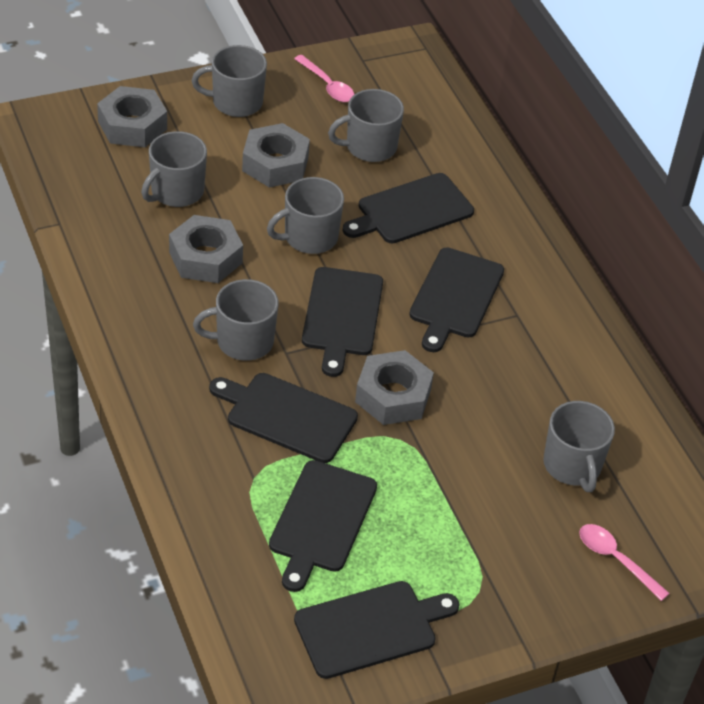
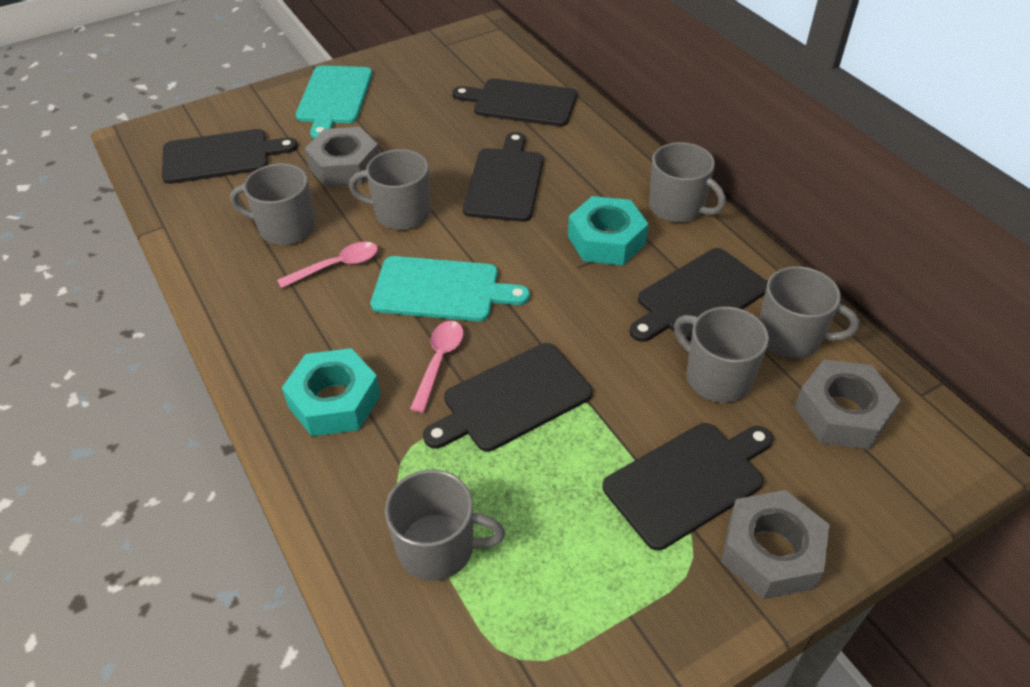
grey nut: [97,86,167,147] [169,215,243,283] [242,123,310,188] [355,350,434,425] = 4 -> [304,127,379,187] [721,490,830,599] [795,359,900,450] = 3
turquoise cutting board: none = 0 -> [296,65,372,139] [371,256,530,321] = 2
turquoise nut: none = 0 -> [282,348,380,436] [568,196,648,265] = 2

